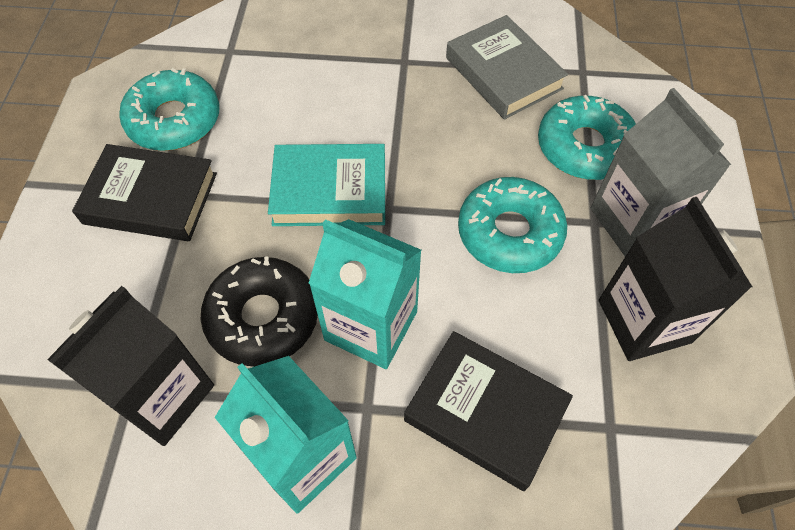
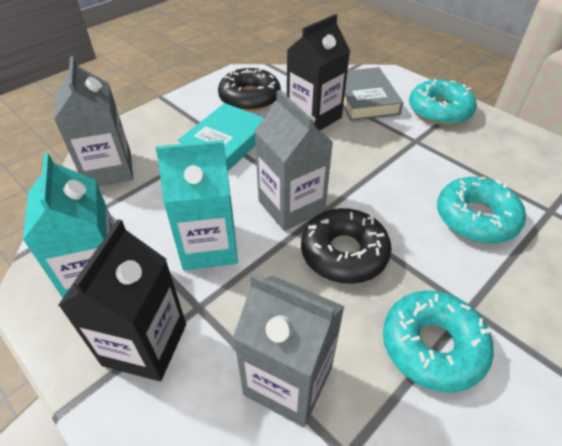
black book: [72,144,217,241] [404,331,573,491] = 2 -> none = 0
black donut: [201,256,318,367] = 1 -> [218,68,281,112] [301,208,392,284] = 2
grey carton: [591,88,731,256] = 1 -> [54,56,133,186] [233,273,345,427] [255,90,333,231] = 3

